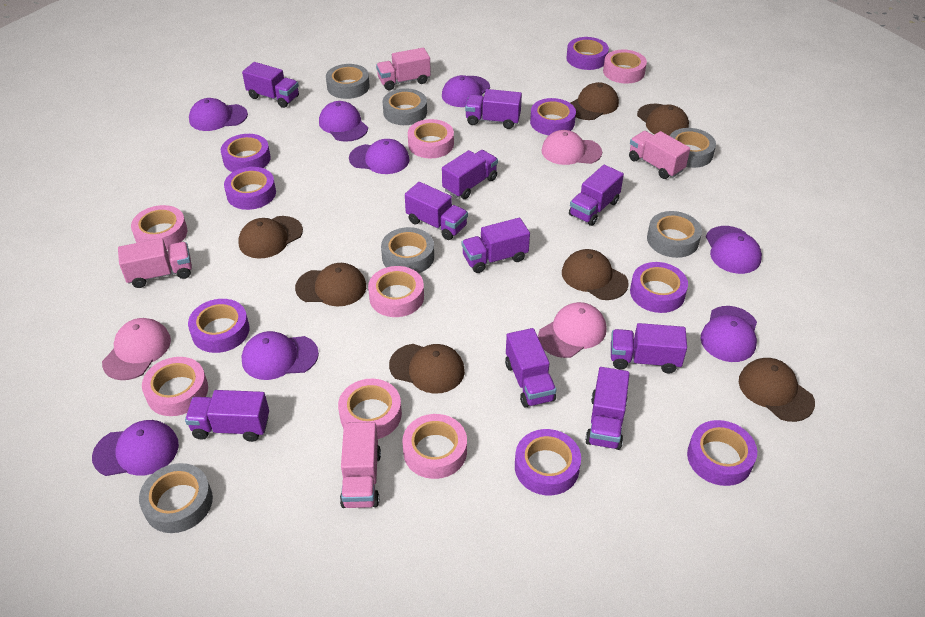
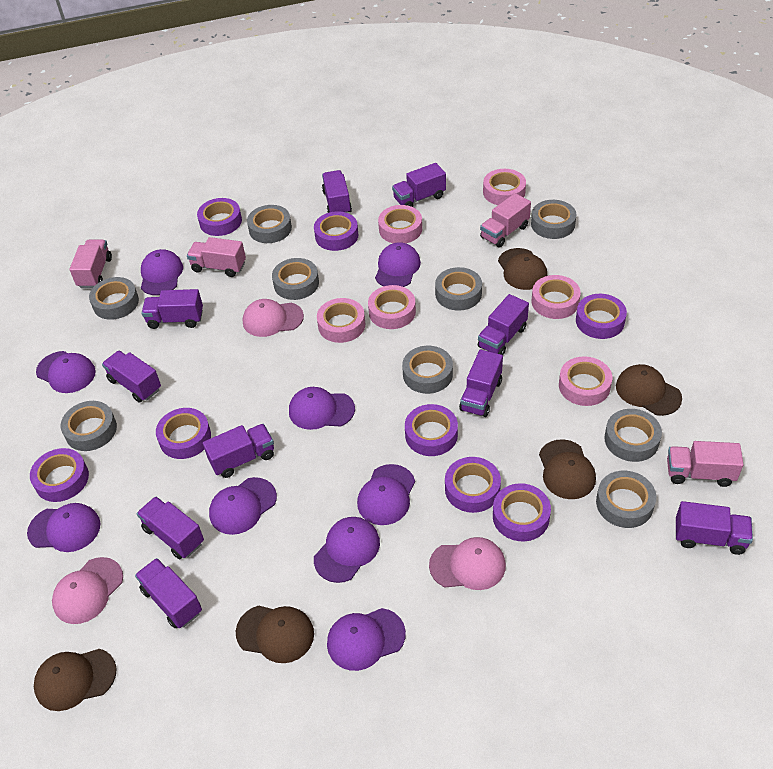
brown cap: [238,216,303,259] [295,263,366,307] [389,344,465,394] [562,249,629,300] [571,82,619,120] [637,104,689,136] [739,358,815,422] = 7 -> [34,649,116,711] [236,606,314,663] [498,248,547,290] [539,439,596,499] [616,364,682,416] = 5
grey tape: [139,463,213,533] [326,64,370,99] [381,227,434,273] [383,88,427,125] [647,211,702,258] [670,128,716,168] = 6 -> [61,401,117,451] [89,277,139,320] [247,205,292,243] [272,258,319,300] [402,346,453,394] [435,267,482,311] [531,200,577,239] [596,471,656,528] [604,409,662,462] = 9
pink tape: [131,205,188,250] [142,357,208,416] [338,379,402,439] [368,266,424,317] [402,414,467,479] [408,119,454,158] [603,50,647,84] = 7 -> [317,298,365,343] [368,285,416,329] [378,205,422,243] [483,169,526,205] [532,275,581,319] [559,356,612,406] = 6
purple cap: [92,420,179,476] [189,98,248,131] [242,331,319,380] [319,101,368,142] [349,139,410,174] [442,75,490,107] [701,306,757,362] [706,226,762,274] = 8 -> [27,503,100,552] [36,351,96,393] [141,249,183,295] [209,477,277,535] [289,387,355,430] [314,517,380,583] [327,608,406,671] [357,464,415,525] [375,242,421,287] = 9

